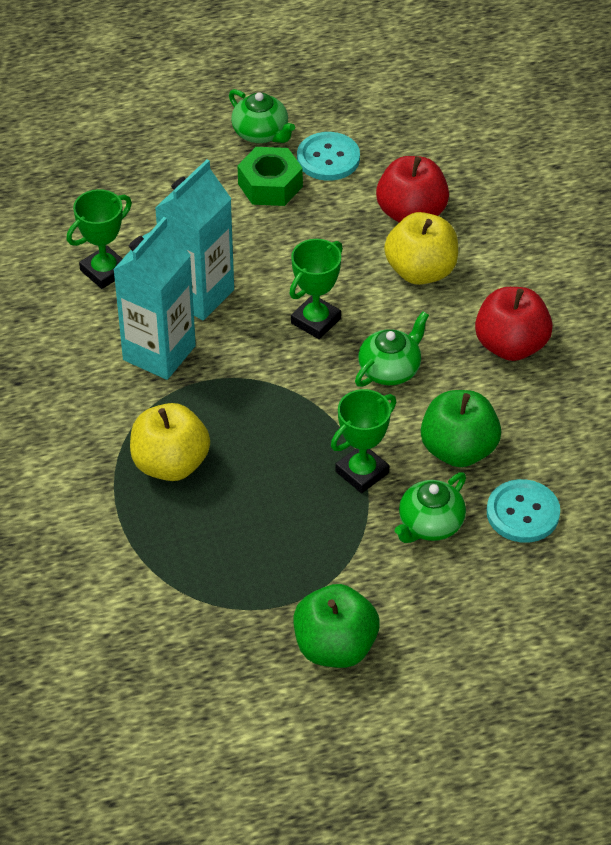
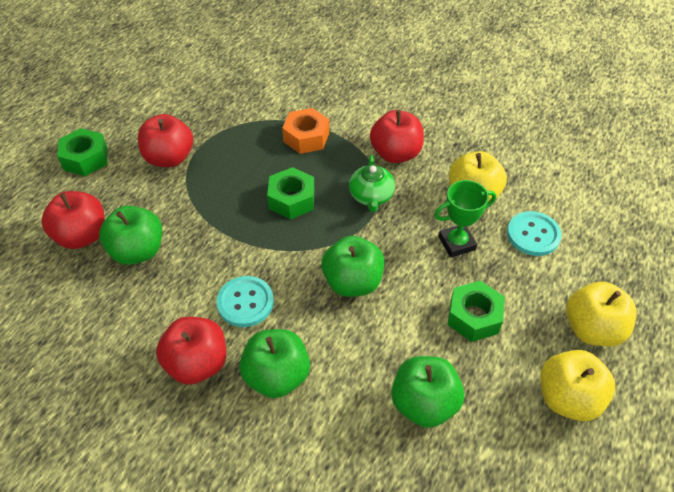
green apple: [293,584,379,668] [421,390,501,467] = 2 -> [99,205,162,265] [239,329,310,398] [321,236,384,297] [392,356,464,428] = 4
green nut: [237,147,303,206] = 1 -> [57,128,108,176] [267,167,315,219] [447,281,505,342] = 3
green teapot: [229,89,295,143] [355,311,429,387] [395,472,466,543] = 3 -> [349,155,395,212] = 1
green trophy: [67,189,132,289] [289,239,343,339] [331,389,396,493] = 3 -> [434,180,496,258] = 1
orange nut: none = 0 -> [282,108,329,154] = 1
red apple: [376,156,449,222] [475,287,553,361] = 2 -> [41,191,105,249] [138,114,193,167] [156,317,226,385] [370,110,424,163] = 4
turquoise carton: [113,217,196,380] [155,159,234,320] = 2 -> none = 0
yellow apple: [130,403,210,481] [384,212,458,285] = 2 -> [449,151,507,202] [541,350,615,421] [566,282,637,346] = 3

